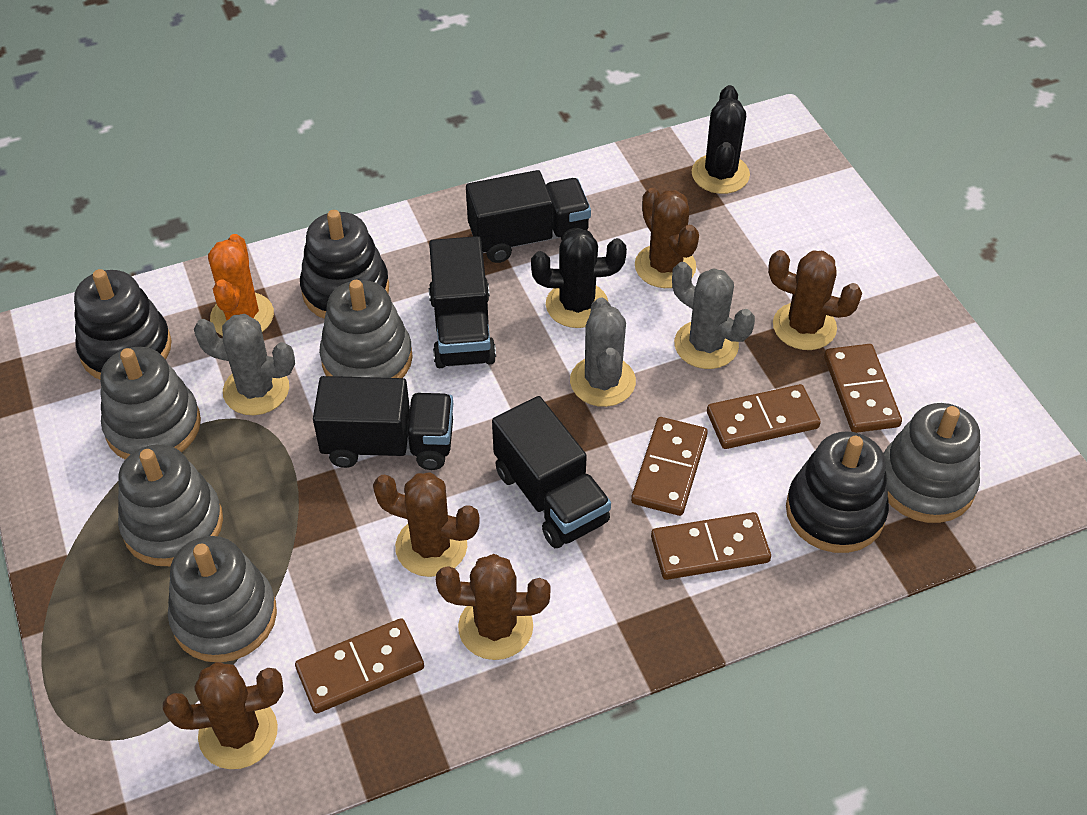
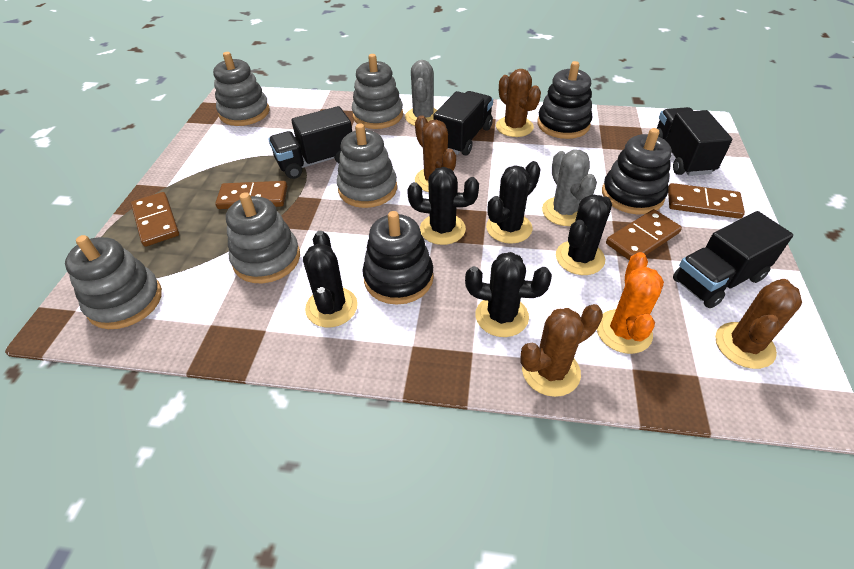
black cactus: [531,228,627,328] [692,85,750,194] = 2 -> [303,231,358,327] [407,167,479,245] [465,252,552,337] [486,161,541,244] [556,194,612,275] = 5
brown cactus: [163,662,284,769] [373,473,480,577] [436,554,551,660] [635,188,699,288] [768,250,862,350] = 5 -> [415,115,456,192] [496,69,541,137] [520,304,603,397] [715,279,802,369] = 4
brown domino: [295,618,424,713] [631,417,708,516] [651,512,771,580] [707,384,821,449] [824,344,902,433] = 5 -> [131,192,179,247] [215,181,287,209] [606,209,682,260] [668,183,745,219] = 4
grey cactus: [194,314,295,415] [570,298,636,407] [672,262,755,369] = 3 -> [405,60,437,126] [542,150,597,226] = 2

